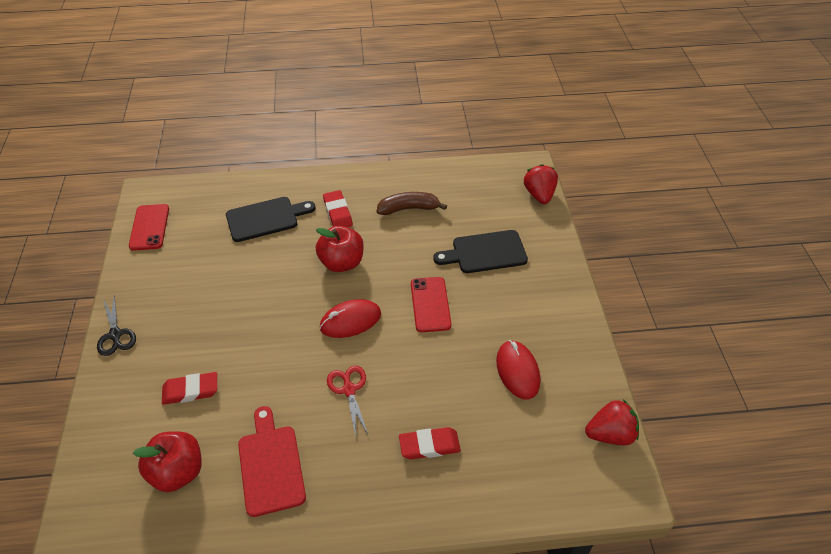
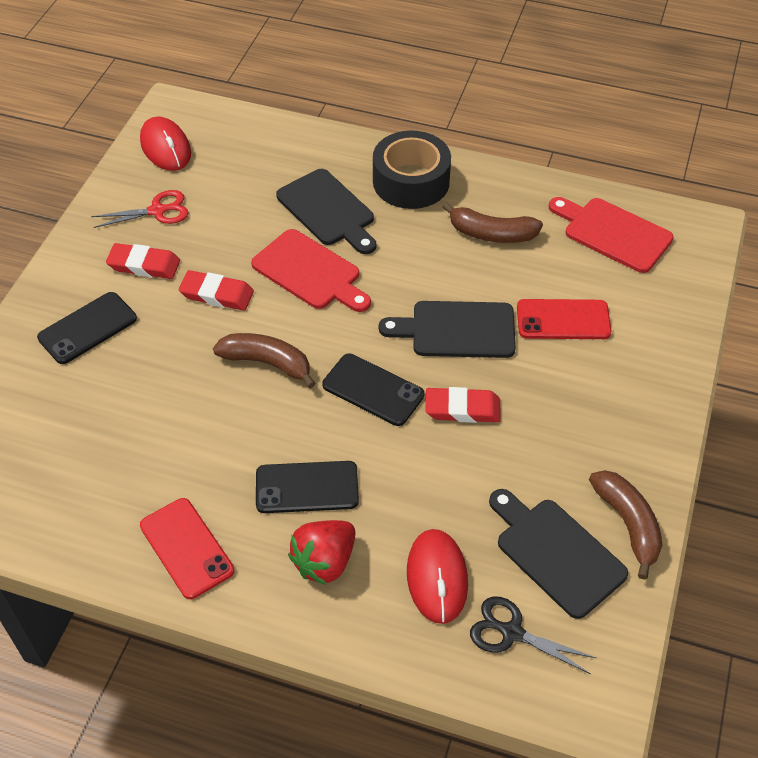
black cutting board: [226,197,316,242] [433,230,528,273] = 2 -> [276,169,376,254] [379,301,516,358] [489,489,628,619] = 3
black phone: none = 0 -> [37,292,137,364] [256,461,359,513] [322,354,424,426] = 3
black tape: none = 0 -> [373,131,451,209] = 1
brown banana: [377,192,447,215] = 1 -> [213,333,316,388] [442,202,543,243] [589,470,663,580] = 3
red apple: [133,431,202,492] [316,226,364,272] = 2 -> none = 0
red cutting board: [238,406,306,517] = 1 -> [251,229,371,312] [549,197,674,273] = 2
red strawberry: [524,164,558,204] [585,399,639,445] = 2 -> [288,520,355,585] = 1

